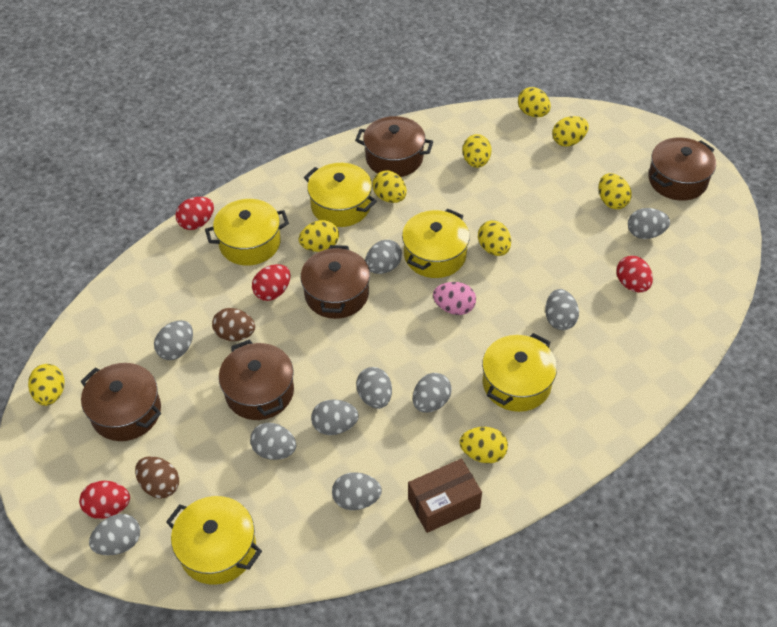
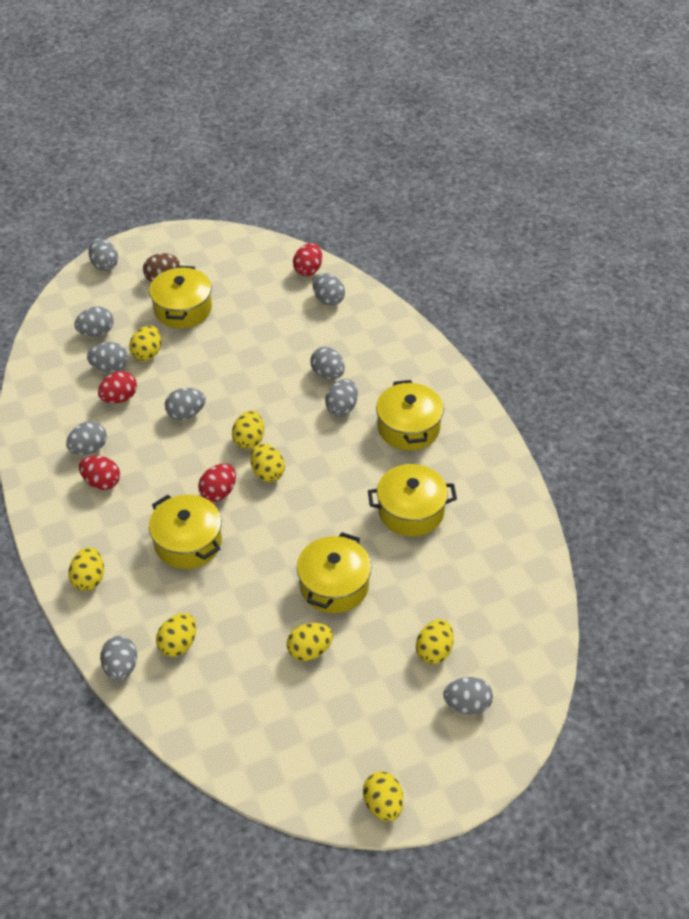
brown box: [408,459,482,533] = 1 -> none = 0
brown egg: [135,456,179,499] [212,308,255,341] = 2 -> [143,253,180,282] = 1
brown pot: [80,363,161,441] [219,339,294,420] [301,245,370,319] [355,116,434,177] [648,137,716,201] = 5 -> none = 0
pink egg: [433,282,476,315] = 1 -> none = 0
yellow egg: [28,364,64,406] [299,220,339,252] [372,170,407,203] [460,427,508,463] [462,134,492,168] [478,220,511,256] [518,87,551,117] [552,116,589,147] [599,173,632,209] = 9 -> [68,547,104,591] [129,325,161,361] [156,613,196,657] [232,411,264,449] [251,443,285,482] [287,623,333,661] [363,771,403,822] [416,619,454,664] = 8

